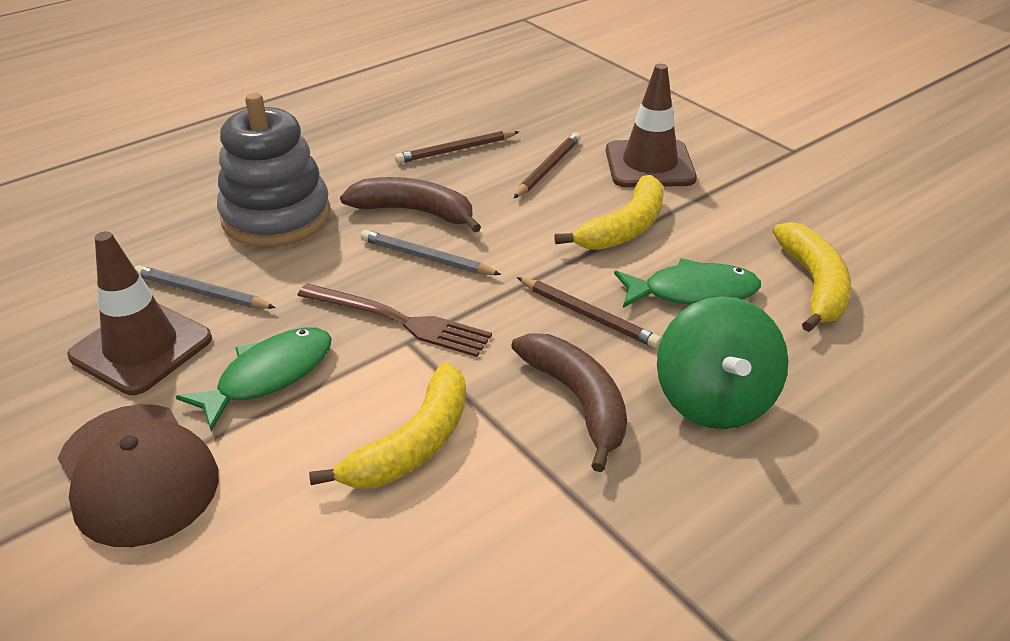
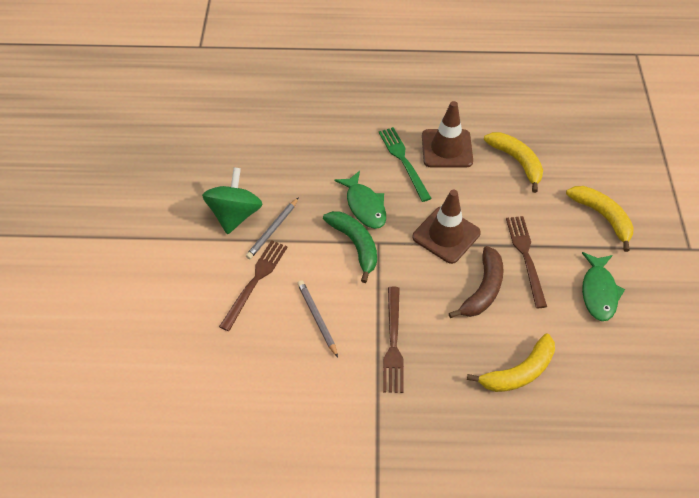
brown banana: [340,177,481,233] [511,333,627,472] = 2 -> [449,246,504,318] = 1
brown cap: [58,404,219,547] = 1 -> none = 0
brown fork: [297,283,492,357] = 1 -> [219,240,288,331] [383,287,404,393] [506,216,547,308] = 3
brown pencil: [395,131,519,164] [514,132,580,198] [517,277,661,348] = 3 -> none = 0
green banana: none = 0 -> [323,211,377,283] = 1
green fork: none = 0 -> [379,127,432,202] = 1
grey stacking toy: [217,93,331,247] = 1 -> none = 0

